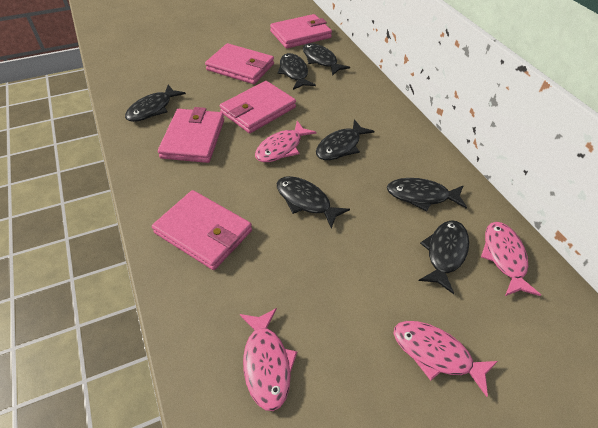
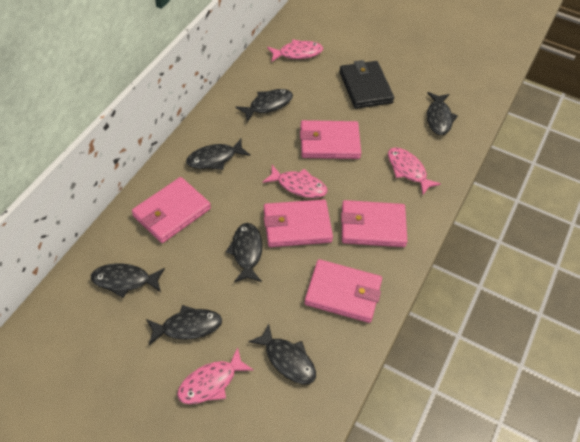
black wallet: none = 0 -> [339,60,394,109] = 1

